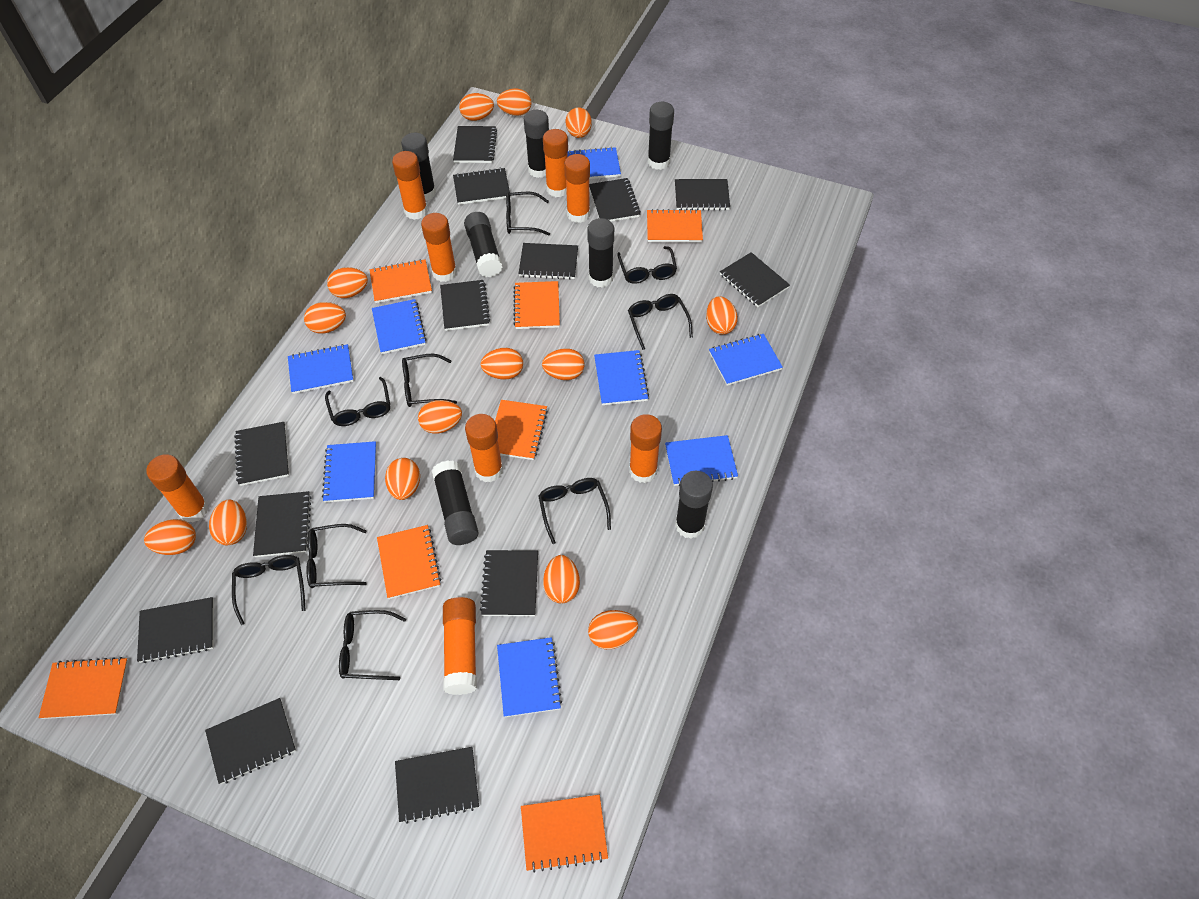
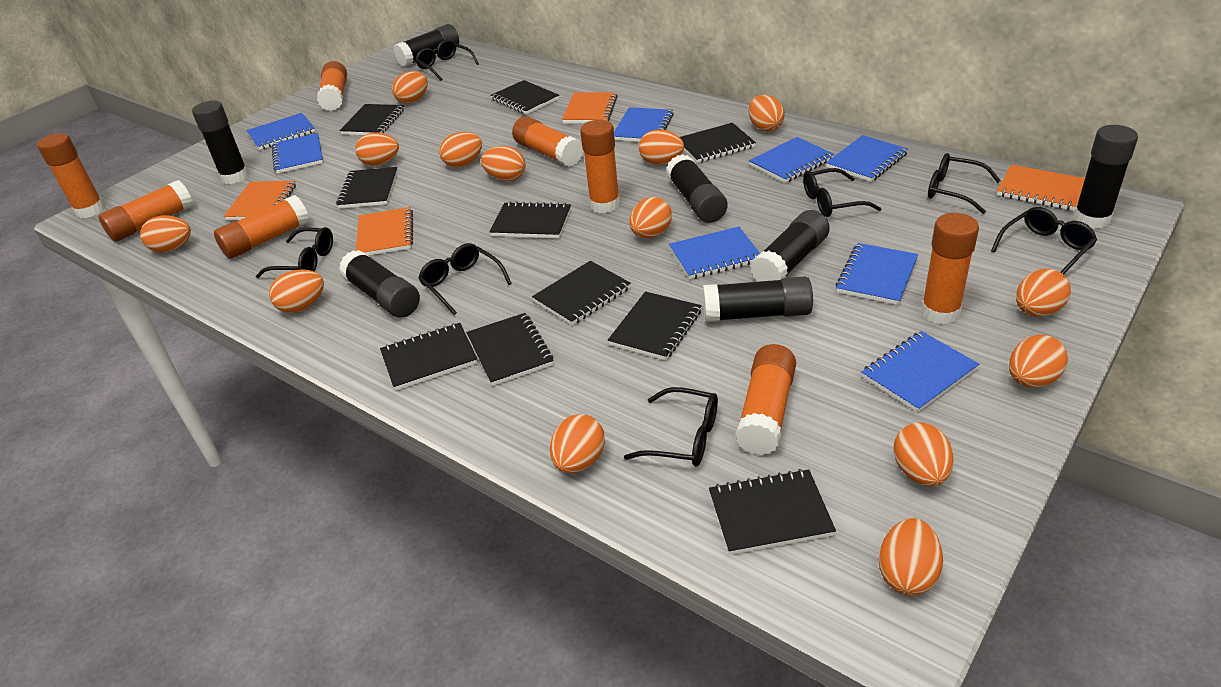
black glasses: [232,555,306,625] [306,524,367,588] [325,377,390,426] [339,610,406,680] [402,354,457,407] [506,192,550,235] [538,478,611,544] [617,246,677,284] [628,294,693,350] = 9 -> [256,227,333,278] [415,40,479,81] [418,243,512,315] [624,387,718,467] [803,168,882,217] [928,153,1001,214] [991,207,1097,274] = 7
black notebook: [137,597,214,663] [205,698,296,784] [234,422,289,486] [253,491,311,557] [395,747,479,824] [440,280,490,331] [453,126,497,163] [453,168,510,205] [480,550,538,616] [518,243,578,280] [589,178,641,222] [675,179,730,210] [720,252,790,307] = 13 -> [336,167,398,209] [339,104,404,135] [380,323,478,391] [466,313,553,386] [490,201,571,238] [491,80,559,115] [532,261,631,325] [608,291,702,360] [680,123,756,163] [709,469,836,555] = 10
orange notebook: [39,657,128,719] [370,259,432,303] [377,525,441,599] [495,400,548,460] [513,281,560,329] [521,795,608,873] [647,209,703,242] = 7 -> [223,181,296,220] [356,207,413,255] [562,92,618,123] [997,164,1085,211] = 4

